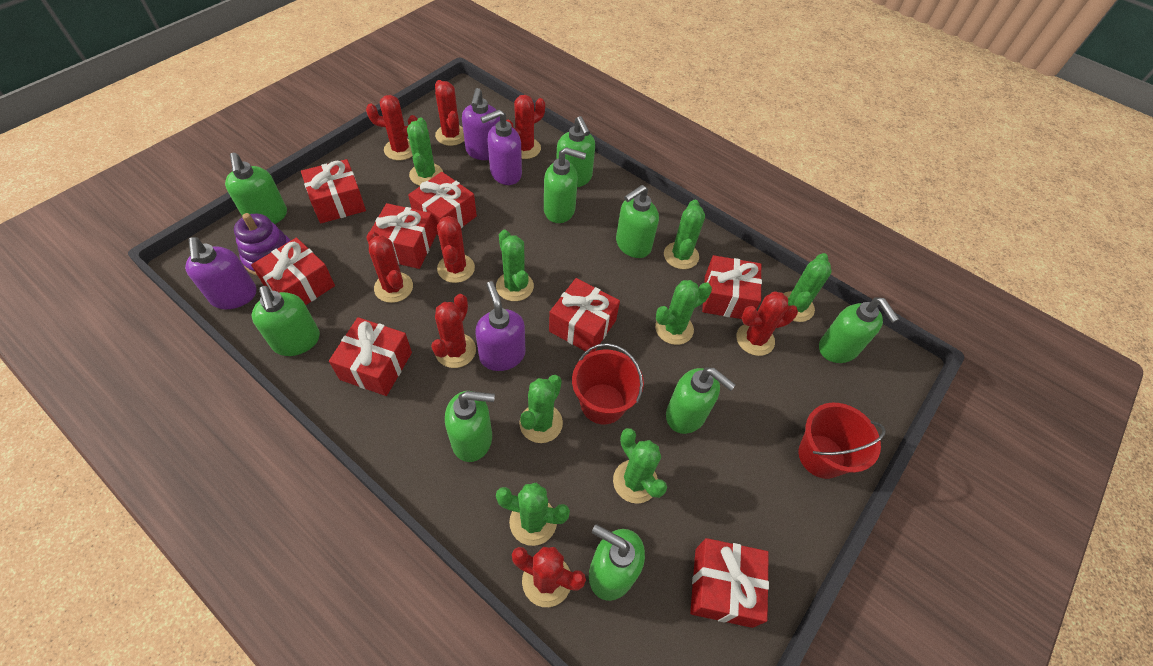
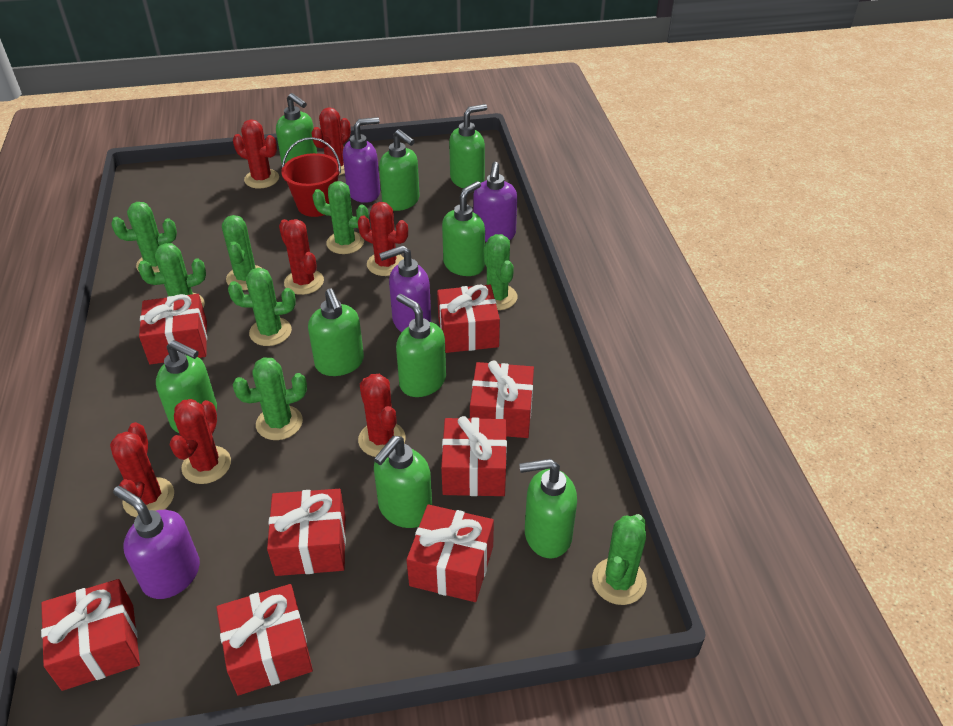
purple stacking toy: [234,213,291,276] = 1 -> none = 0
red bucket: [572,343,644,424] [799,403,886,479] = 2 -> [281,137,341,217] = 1
red cactus: [366,95,417,160] [366,231,413,303] [431,294,476,368] [435,80,464,146] [437,216,475,283] [506,95,545,159] [512,547,586,607] [736,291,798,356] = 8 -> [110,422,174,517] [170,399,231,484] [233,120,279,189] [279,219,324,295] [311,107,351,175] [358,202,408,276] [358,374,406,457] = 7

